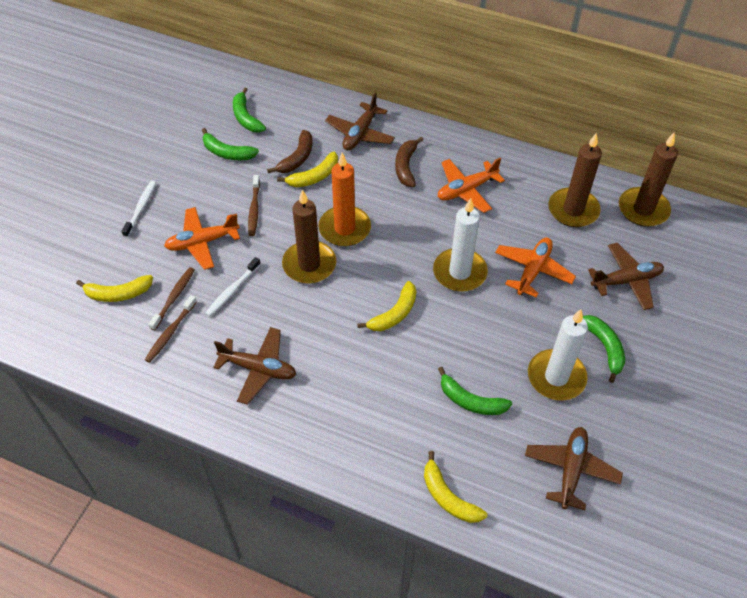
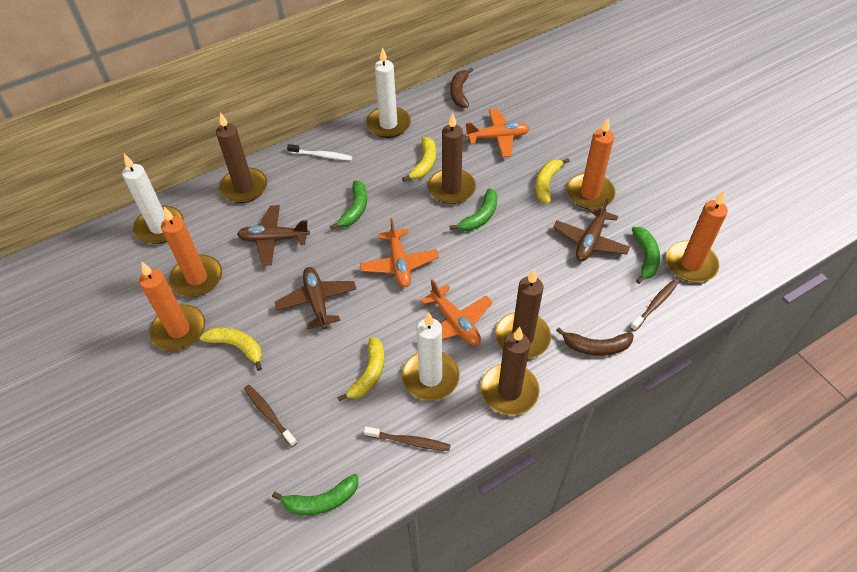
brown candle: [282,190,336,284] [548,133,602,227] [619,133,678,227] = 3 -> [216,112,267,203] [428,113,476,204] [481,327,540,415] [495,269,551,359] = 4
brown plane: [213,327,296,405] [325,93,395,150] [525,427,623,510] [588,243,664,310] = 4 -> [237,205,310,265] [275,267,356,329] [553,198,630,261] = 3
orange candle: [318,153,371,246] = 1 -> [139,262,205,351] [161,207,222,297] [566,118,615,209] [666,191,728,282] = 4
white candle: [433,198,488,292] [528,309,588,401] = 2 -> [122,154,184,244] [366,47,411,138] [402,312,460,401] = 3
white toothbrush: [121,180,156,237] [205,257,261,317] = 2 -> [287,144,352,161] = 1

